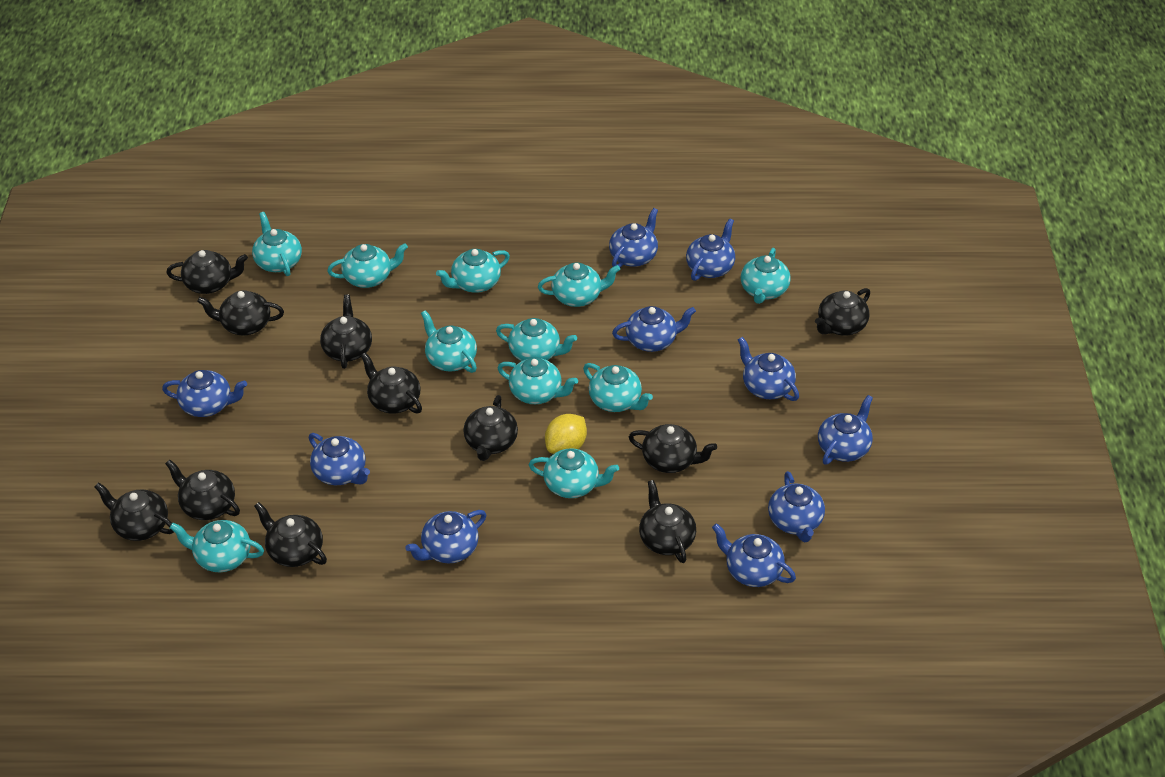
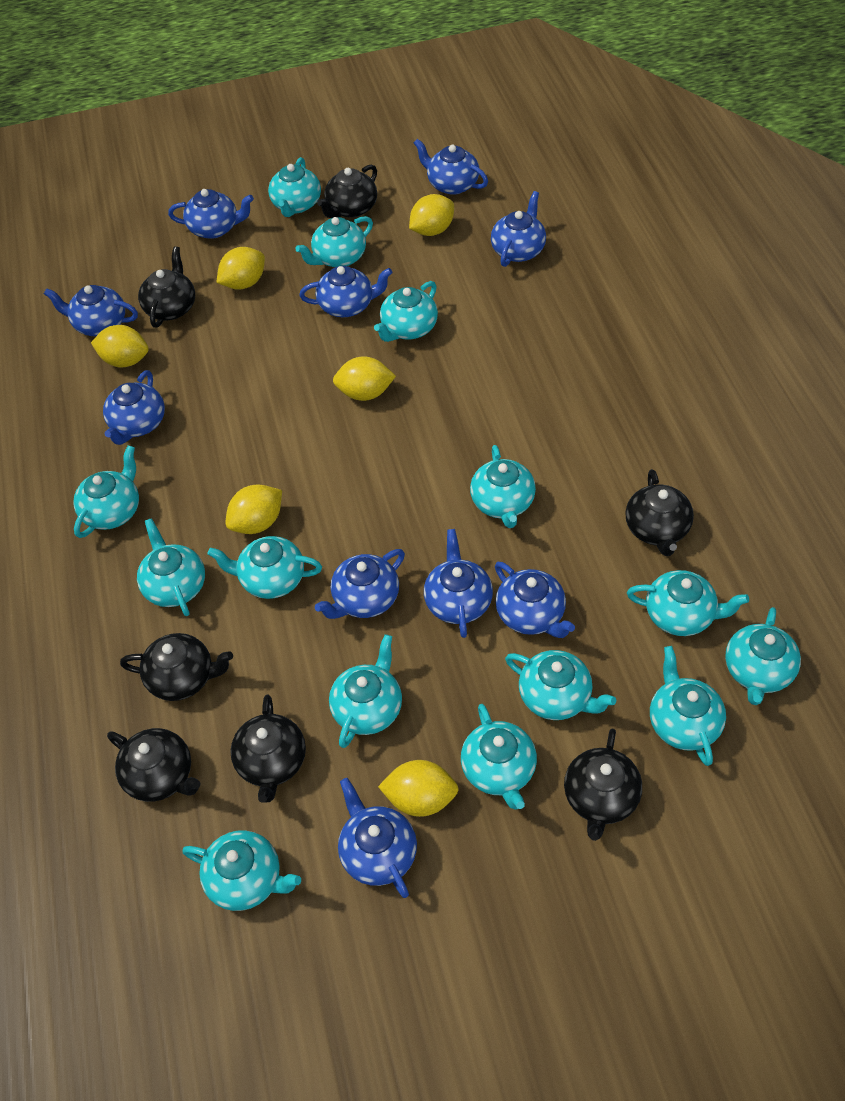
black teapot: [94,482,174,541] [165,459,240,520] [166,250,248,294] [197,290,284,335] [254,502,327,567] [320,295,372,369] [360,352,422,414] [463,395,518,461] [629,424,717,473] [639,480,696,563] [815,288,870,336] = 11 -> [107,728,201,802] [120,633,233,701] [138,246,195,328] [231,695,306,803] [317,164,377,218] [564,729,642,841] [625,469,694,556] = 7
turquoise teapot: [169,520,264,572] [252,212,302,276] [327,243,408,288] [421,310,477,373] [436,249,510,293] [496,318,577,361] [498,358,578,404] [529,448,619,498] [538,263,620,307] [583,363,653,412] [740,248,791,304] = 11 -> [73,445,139,538] [137,518,205,616] [182,830,301,911] [207,536,322,599] [268,157,321,217] [296,216,373,267] [329,634,402,748] [374,281,438,342] [461,704,537,810] [470,445,536,528] [505,650,616,720] [627,570,749,636] [650,646,726,766] [725,607,801,705] = 14
yellow lemon: [545,414,587,454] = 1 -> [91,325,149,367] [216,247,265,290] [226,484,282,534] [333,357,396,401] [378,760,459,817] [409,194,454,236] = 6

